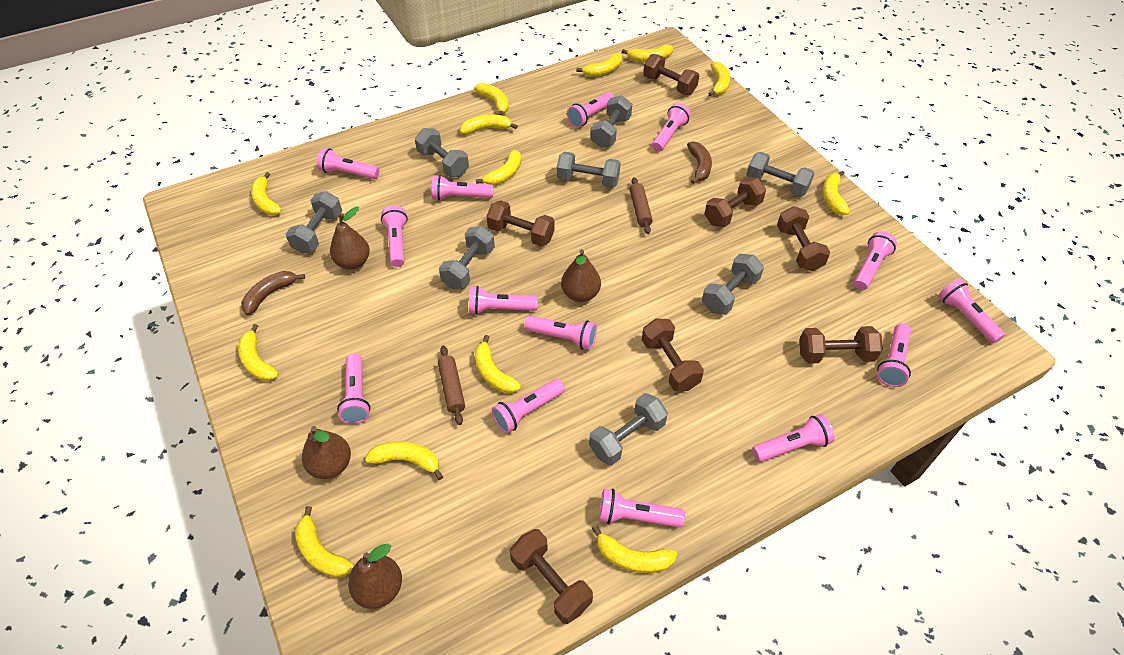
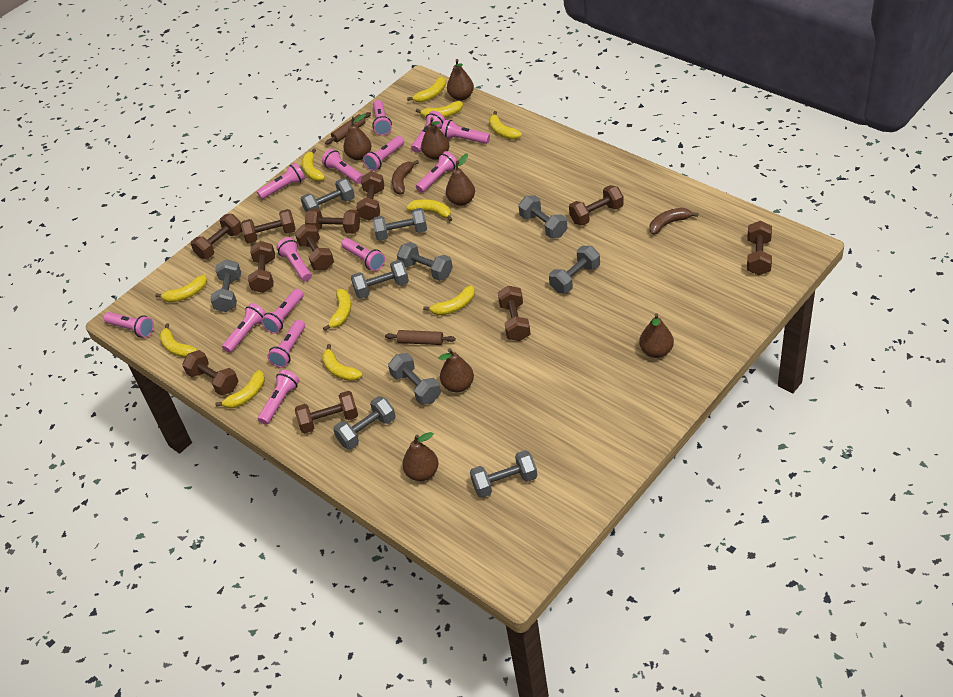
brown dumbbell: [486,200,555,246] [510,529,593,624] [642,318,704,391] [643,54,699,95] [704,177,766,227] [777,206,830,271] [799,326,883,364] = 7 -> [182,350,238,396] [191,214,242,259] [241,209,296,244] [248,241,275,293] [295,224,334,271] [295,391,358,434] [305,208,360,234] [356,171,384,221] [498,286,531,341] [569,185,624,226] [747,221,772,276] = 11
brown pear: [302,426,351,479] [330,206,370,270] [348,543,402,609] [561,249,601,302] = 4 -> [343,114,372,160] [402,432,439,481] [421,117,449,160] [439,348,474,392] [446,153,475,206] [447,59,474,101] [639,313,674,358] = 7
grey dumbbell: [286,191,342,254] [415,128,469,177] [439,226,495,289] [557,152,620,188] [589,393,668,465] [590,95,632,148] [702,254,764,315] [746,152,814,197] = 8 -> [210,259,241,312] [301,178,355,212] [333,396,396,450] [351,260,409,299] [373,208,427,241] [388,353,441,405] [397,242,453,281] [470,450,537,498] [518,195,568,238] [549,246,600,293] = 10
yellow banana: [238,324,279,381] [251,172,282,215] [295,506,354,578] [365,441,443,480] [460,115,518,134] [474,83,509,115] [475,335,521,393] [476,150,521,185] [576,52,622,77] [592,525,677,573] [622,45,673,62] [709,62,730,97] [823,171,850,215] = 13 -> [155,275,207,303] [159,323,198,357] [215,370,265,408] [302,148,325,181] [322,344,362,381] [323,289,351,331] [406,199,452,221] [407,77,446,102] [416,101,463,118] [423,285,475,316] [489,111,522,140] = 11

